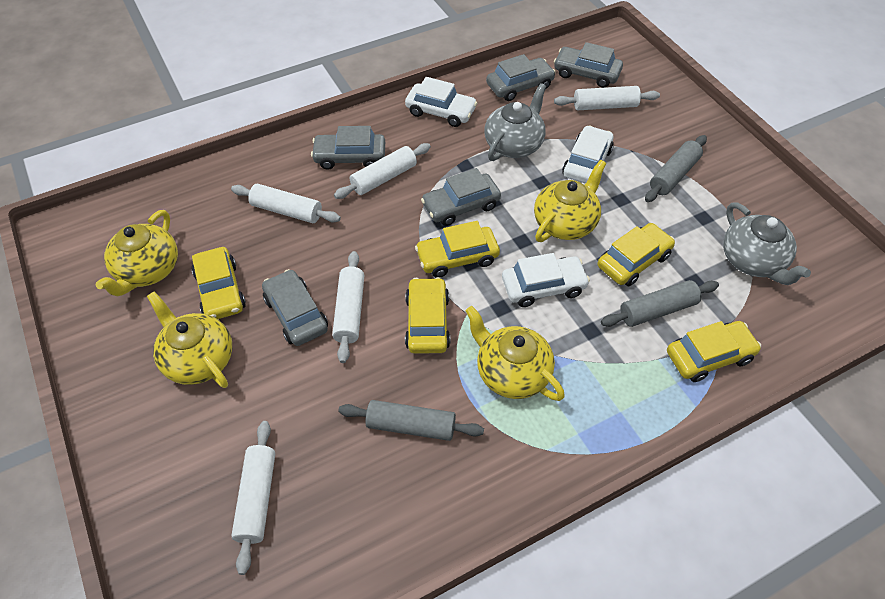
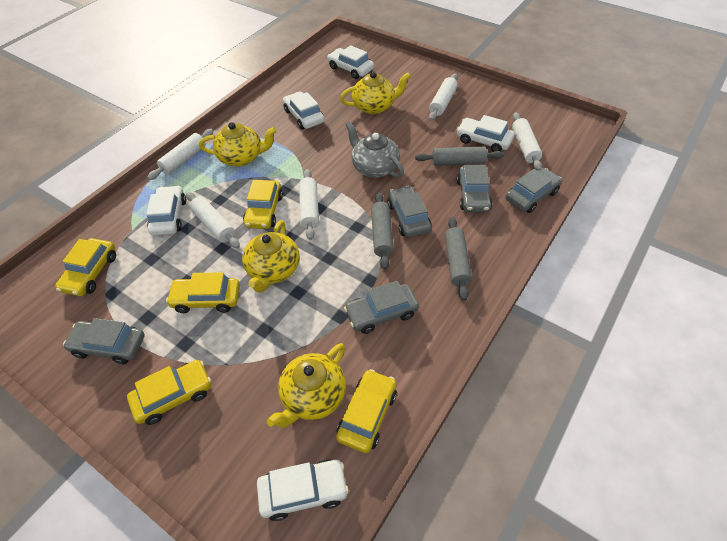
grey teapot: [484,83,546,161] [723,202,811,285] = 2 -> [345,121,404,178] = 1
white car: [405,77,477,127] [502,253,590,307] [562,125,614,184] = 3 -> [146,185,186,235] [257,459,349,521] [283,92,324,130] [327,45,374,79] [457,115,515,152] = 5

